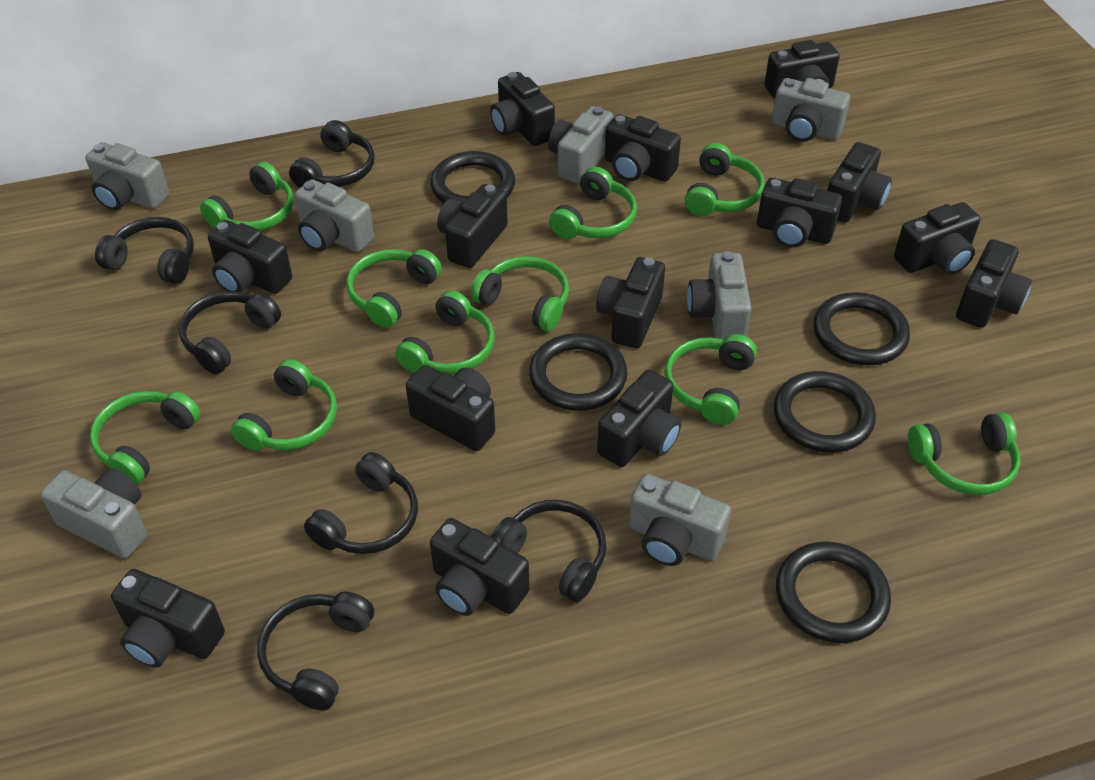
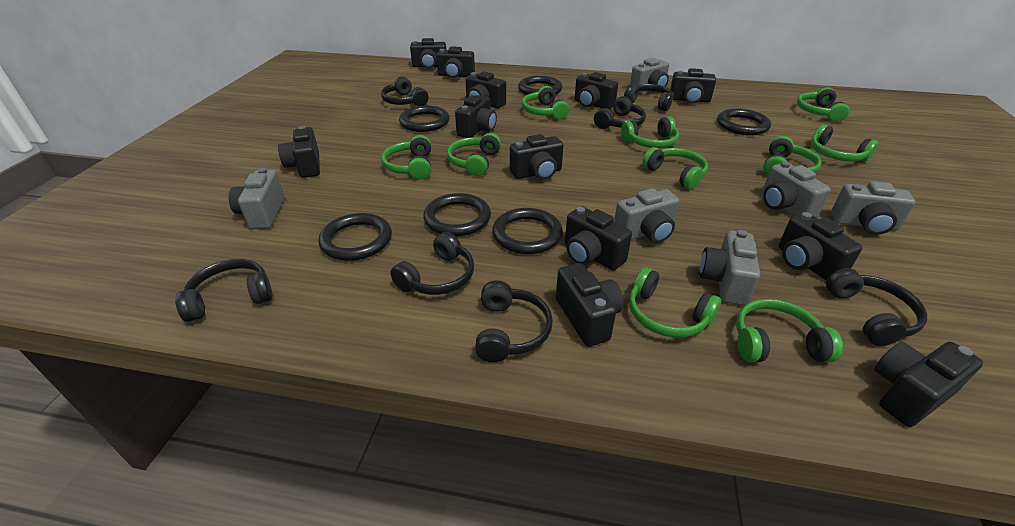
black camera: [111,569,225,667] [208,220,292,294] [406,365,495,451] [430,518,529,616] [437,184,508,268] [490,72,555,146] [596,257,665,348] [597,370,681,467] [605,114,681,182] [757,178,842,247] [764,40,840,98] [827,142,892,222] [894,202,981,275] [956,239,1032,328] = 14 -> [278,126,320,178] [410,38,446,69] [436,46,475,78] [455,95,497,138] [465,71,506,108] [510,134,563,180] [556,263,624,347] [565,206,632,271] [575,72,618,109] [670,68,716,104] [779,212,863,280] [874,342,983,427] = 12
black headphones: [95,217,194,284] [179,291,281,374] [257,592,374,710] [289,120,375,188] [304,452,418,554] [491,500,606,602] = 6 -> [175,259,272,322] [381,77,428,106] [390,232,474,295] [475,280,553,362] [594,96,646,129] [624,84,674,111] [826,268,927,346] = 7
black ring: [430,151,515,203] [529,333,627,411] [774,371,876,453] [776,541,891,643] [814,292,910,365] = 5 -> [318,213,392,261] [399,106,449,132] [423,193,491,237] [492,208,563,254] [518,76,563,95] [717,108,771,135] = 6
grey camera: [41,468,147,559] [85,142,169,210] [295,179,374,252] [548,106,613,184] [629,474,731,566] [687,251,751,340] [772,78,850,142] = 7 -> [228,168,285,229] [614,188,680,243] [630,58,669,92] [699,230,760,306] [762,161,831,217] [831,181,916,235] = 6

